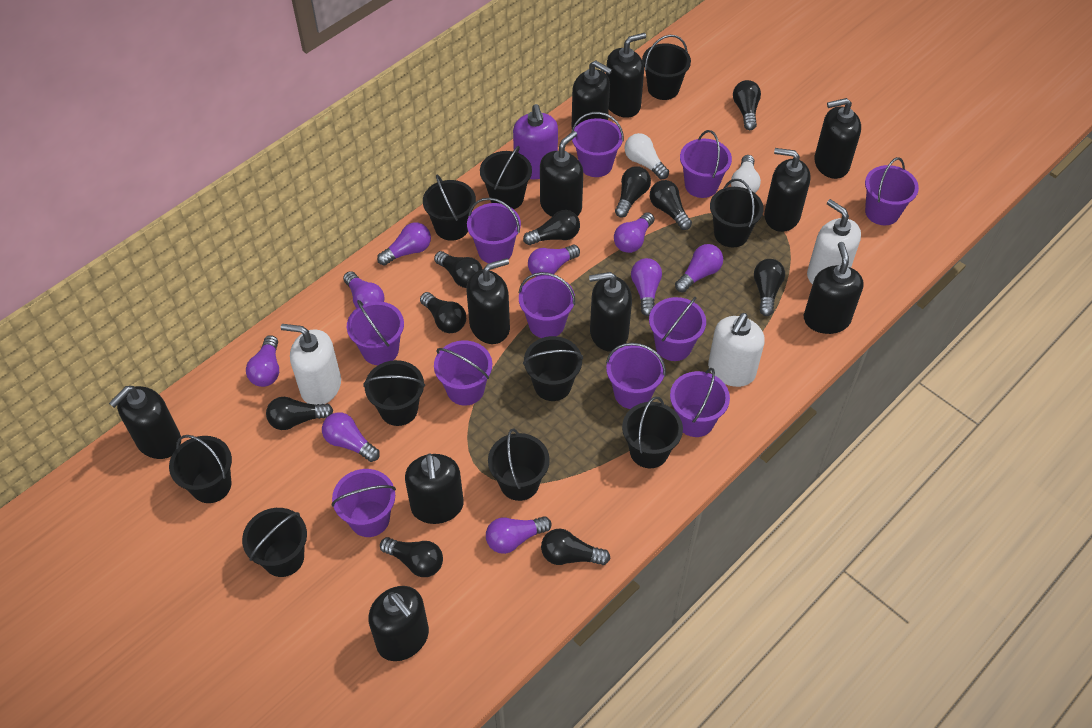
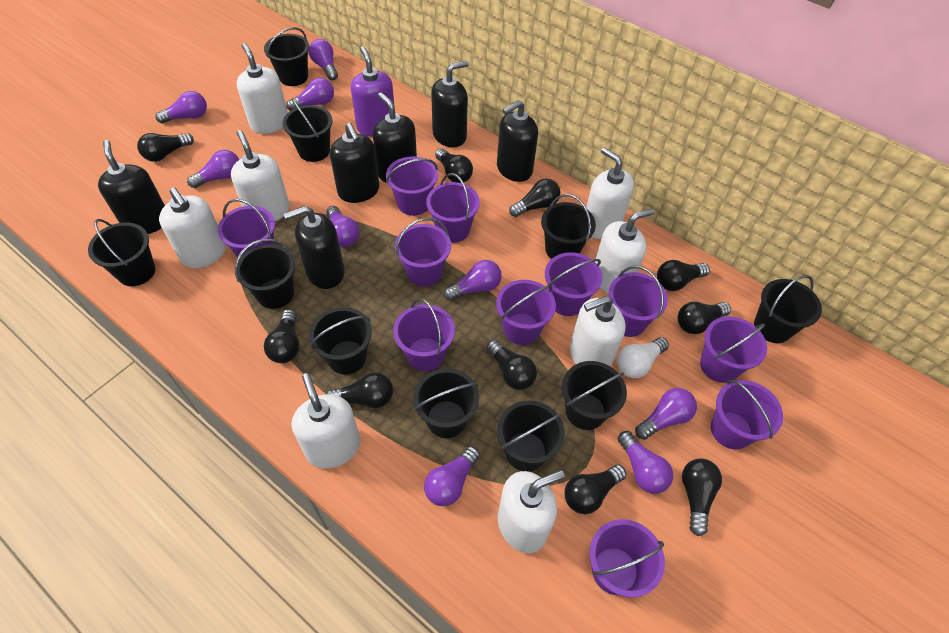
black soap dispenser: [109,386,181,459] [368,586,429,661] [405,454,463,524] [466,258,510,344] [540,131,583,217] [572,60,612,128] [589,272,632,352] [606,33,646,118] [764,148,810,232] [804,242,864,334] [814,98,861,179] = 11 -> [98,140,165,234] [284,206,345,289] [330,123,379,203] [373,92,417,182] [431,61,469,147] [497,100,538,182] = 6
white light bulb: [624,133,669,179] [731,155,761,193] = 2 -> [617,337,669,378] = 1
white soap dispenser: [281,324,341,405] [708,313,765,387] [807,199,861,285] = 3 -> [159,187,226,268] [231,130,290,221] [237,43,288,134] [292,373,360,468] [498,470,565,553] [570,296,626,367] [586,147,634,239] [595,208,655,294] = 8

